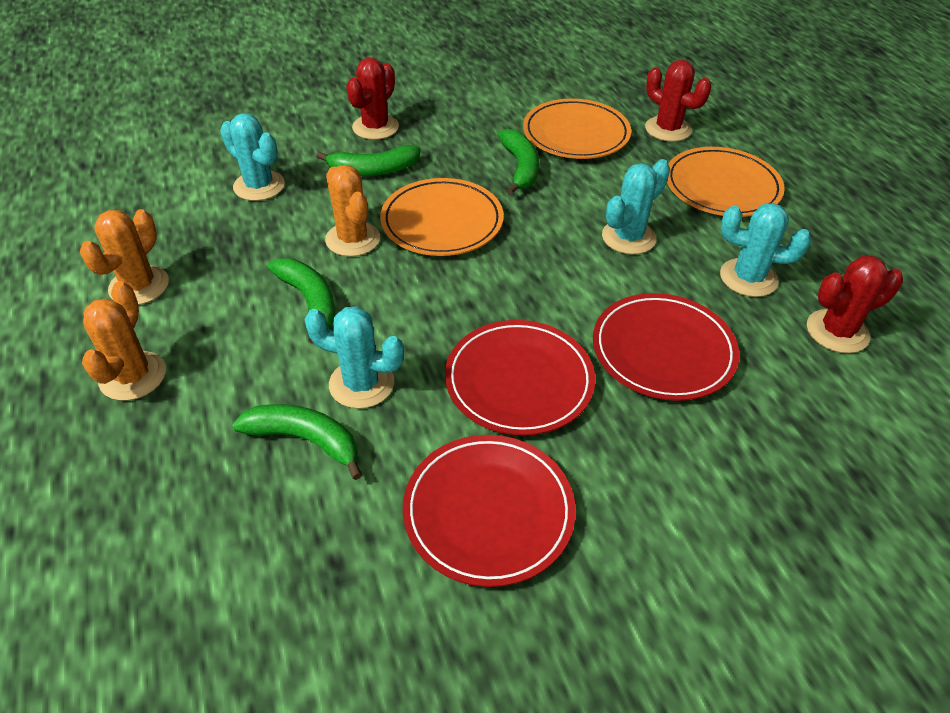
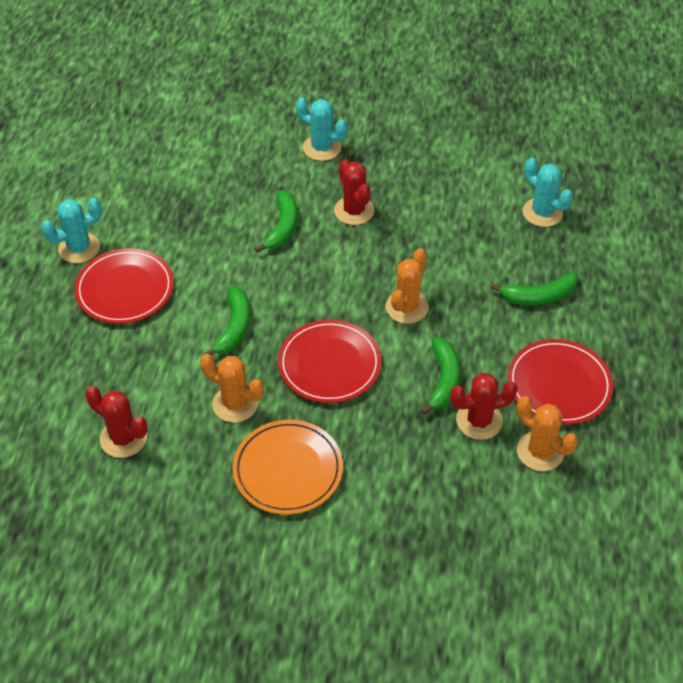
orange plate: [380,178,504,256] [523,99,631,159] [667,147,785,217] = 3 -> [232,420,343,515] = 1
turquoise cactus: [220,113,285,201] [304,306,404,409] [602,159,670,254] [720,203,811,297] = 4 -> [41,198,102,263] [296,97,347,161] [523,157,573,227] = 3

